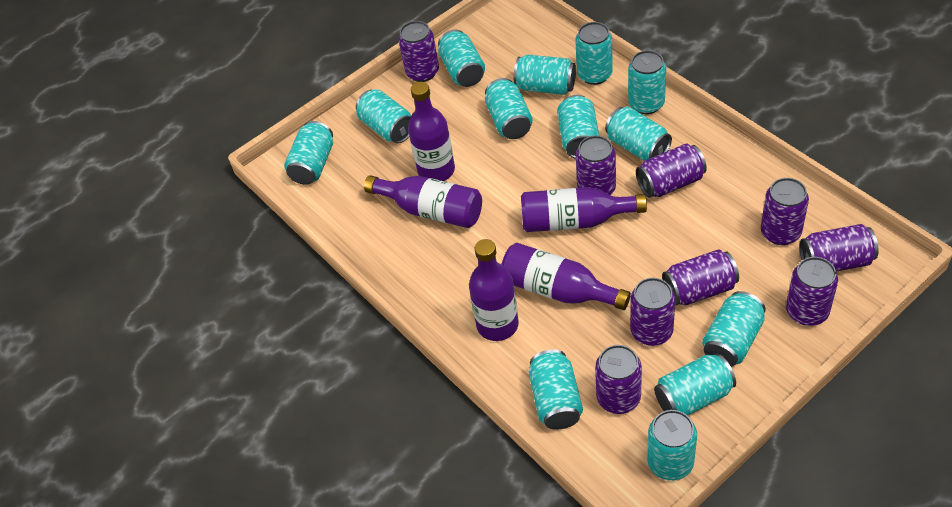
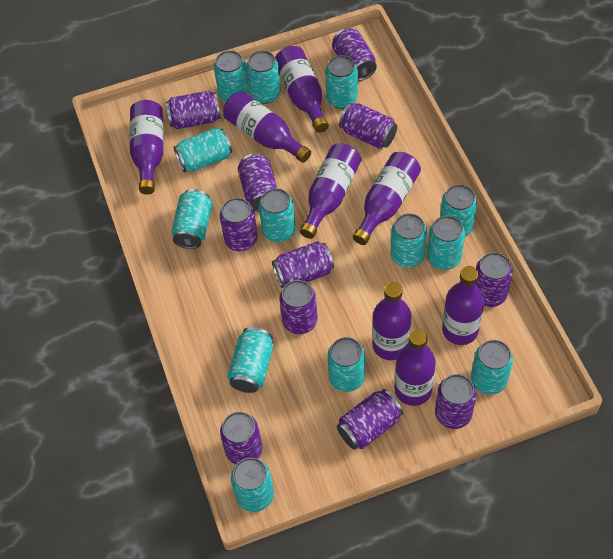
purple bottle: [364,175,482,228] [408,82,455,181] [469,239,519,341] [501,243,631,310] [521,187,647,232] = 5 -> [130,100,164,194] [223,91,311,163] [275,46,329,133] [300,144,361,239] [353,152,421,245] [372,282,411,360] [394,329,436,406] [442,266,484,345] = 8
purple can: [398,21,439,82] [576,135,616,195] [595,345,642,414] [630,278,675,346] [636,143,707,198] [662,250,739,306] [761,178,809,245] [786,257,838,326] [800,224,879,272] = 9 -> [166,91,221,129] [220,198,258,251] [220,412,263,465] [238,153,277,212] [272,241,334,288] [279,280,317,334] [332,28,377,81] [337,389,403,450] [339,103,397,149] [435,374,477,429] [476,252,513,307] = 11

